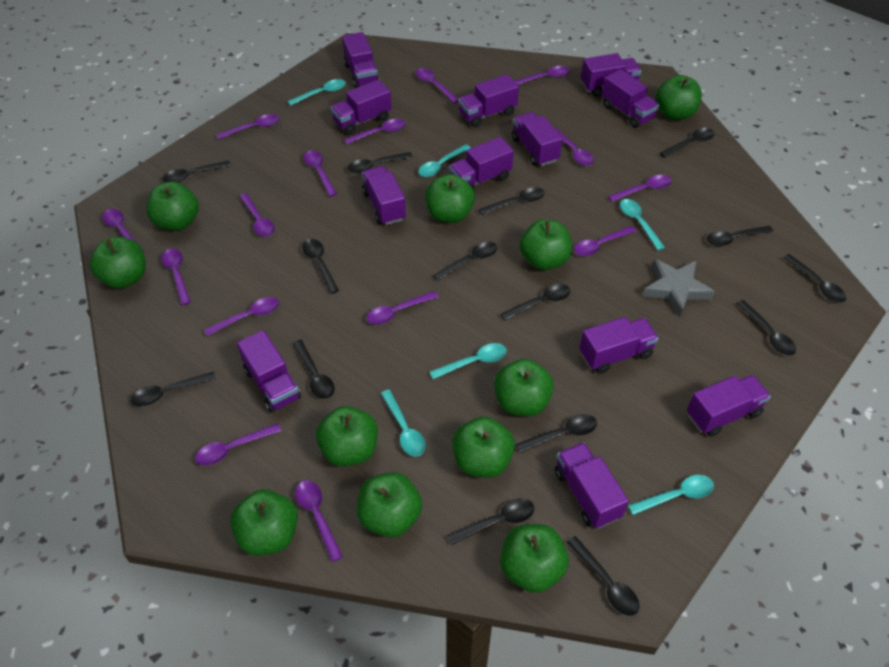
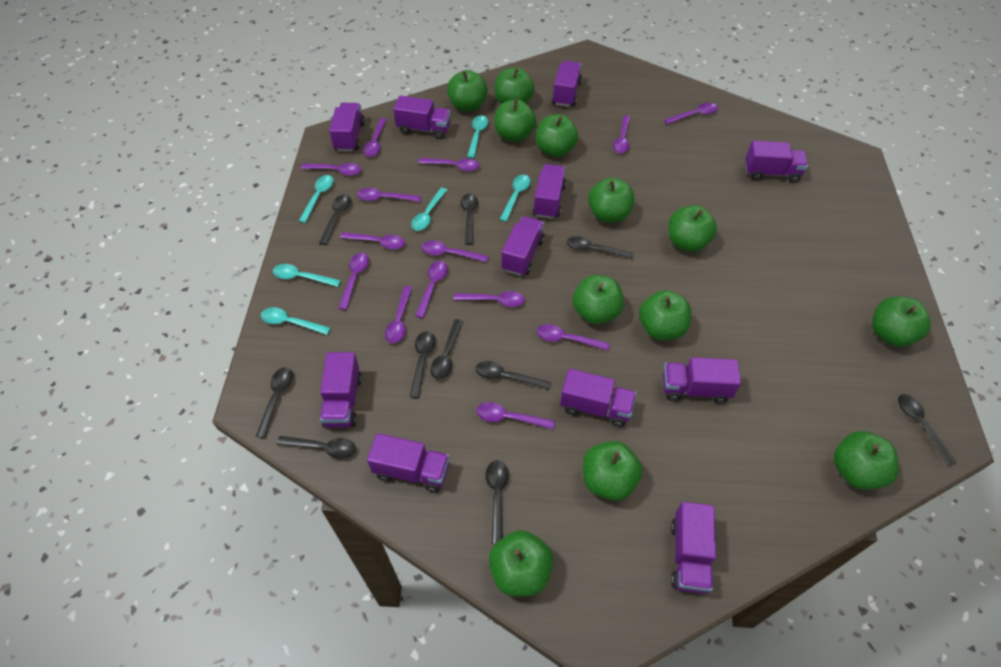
black spoon: [131,372,216,406] [162,161,231,183] [292,339,335,399] [303,239,339,294] [347,152,413,173] [433,241,497,281] [447,498,534,545] [479,187,544,215] [500,284,570,320] [515,414,597,453] [567,536,640,616] [659,128,715,158] [707,226,773,247] [737,300,796,356] [783,254,846,303] = 15 -> [256,367,293,438] [277,436,356,459] [319,194,351,245] [410,331,436,398] [430,319,463,379] [460,193,478,245] [475,361,551,390] [486,460,509,544] [567,236,634,259] [898,394,957,466] = 10
green apple: [90,237,146,289] [147,182,199,231] [230,489,298,556] [316,406,378,467] [357,472,422,538] [425,174,475,223] [452,417,515,478] [494,359,554,416] [500,524,569,593] [520,219,572,270] [656,75,702,120] = 11 -> [447,70,488,112] [489,530,553,596] [494,67,535,104] [495,99,536,142] [536,114,578,157] [573,275,624,324] [583,441,643,501] [588,177,635,222] [639,290,692,340] [669,205,717,252] [833,431,899,490] [872,296,931,347] = 12
grey star: [643,259,715,317] = 1 -> none = 0
purple spoon: [102,209,144,252] [161,249,191,305] [195,423,281,466] [204,297,279,336] [216,114,279,140] [239,193,275,237] [295,480,343,562] [304,150,337,197] [344,119,406,145] [367,291,439,325] [416,68,458,103] [515,66,570,85] [554,128,594,166] [574,226,636,256] [608,175,672,202] = 15 -> [301,163,361,176] [338,253,369,310] [340,232,405,249] [357,188,421,202] [363,118,387,157] [385,286,412,343] [415,261,448,318] [418,158,479,171] [422,241,488,262] [454,291,525,307] [476,402,555,430] [537,324,610,351] [613,115,631,153] [664,103,718,125] = 14
purple truck: [237,330,301,412] [330,79,392,134] [342,32,380,88] [362,166,406,225] [449,137,514,190] [458,74,519,127] [512,112,562,166] [555,442,629,529] [579,317,659,374] [581,53,641,96] [602,69,659,128] [687,375,771,437] = 12 -> [320,352,362,428] [329,103,365,152] [367,433,449,492] [393,96,451,139] [502,216,544,276] [533,164,566,219] [552,61,582,107] [560,368,636,427] [663,357,741,403] [671,502,716,594] [745,141,808,183] = 11

